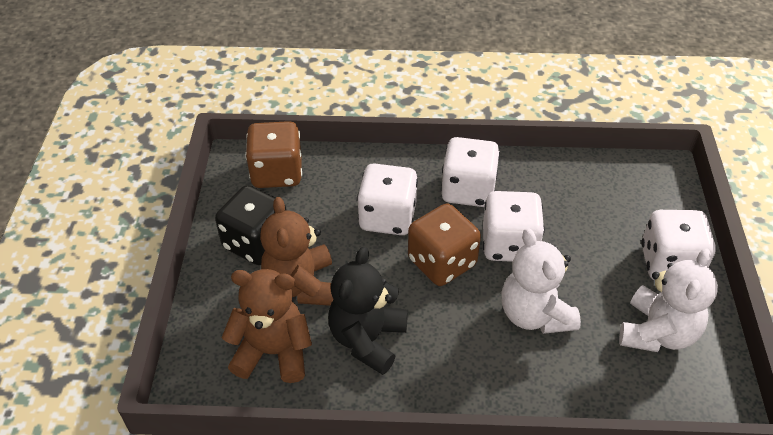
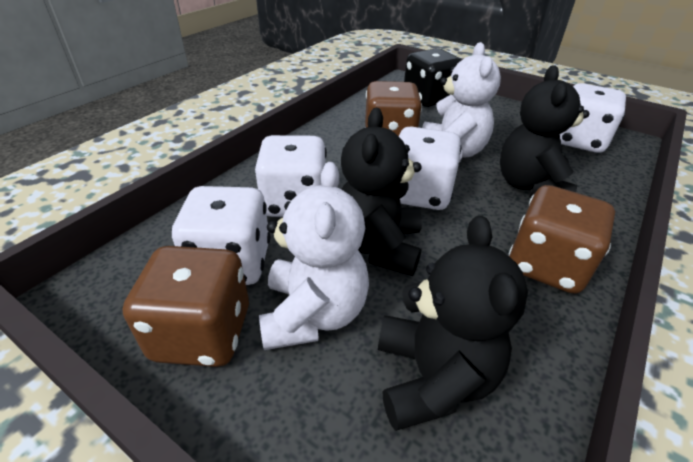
black teddy bear: [328,247,408,375] = 1 -> [341,108,422,276] [378,215,528,431] [500,65,589,198] = 3
brown dice: [245,121,302,188] [408,203,481,286] = 2 -> [123,246,249,367] [365,81,422,136] [509,185,615,294] = 3
brown teddy bear: [221,269,312,383] [260,197,334,306] = 2 -> none = 0

